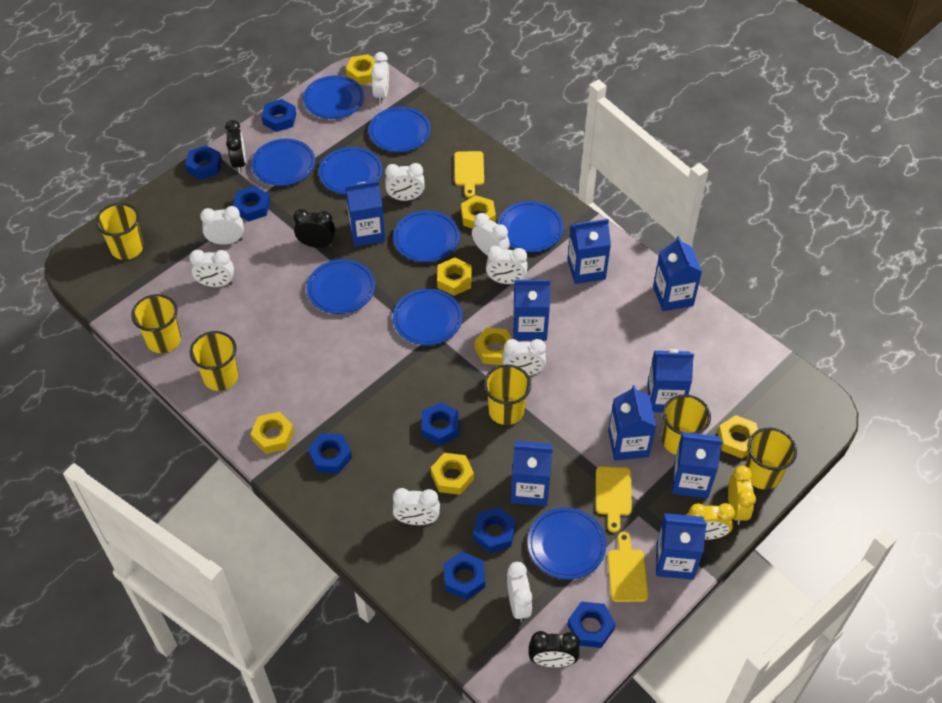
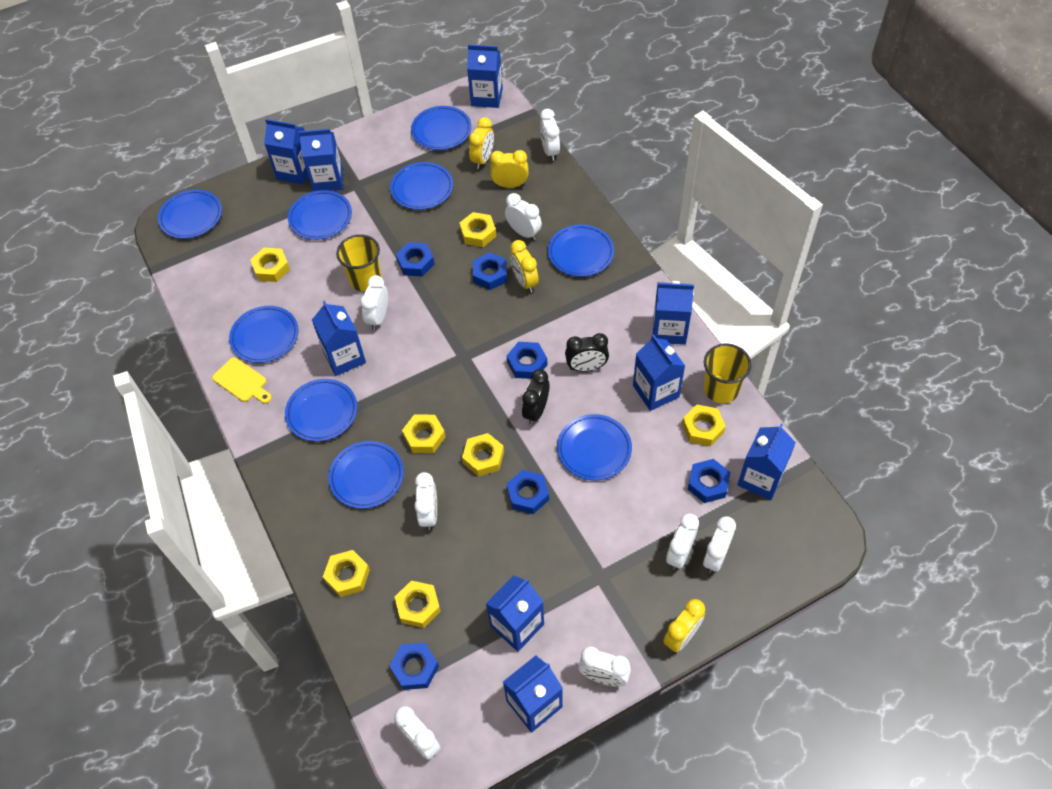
black clock: [225,120,246,173] [293,209,335,248] [529,631,580,667] = 3 -> [522,369,550,425] [565,333,609,372] = 2
blue nut: [185,145,222,180] [233,186,270,221] [261,99,296,132] [308,433,352,474] [421,402,459,445] [444,552,485,600] [473,507,516,553] [567,601,615,648] = 8 -> [389,642,439,690] [396,242,434,277] [473,252,507,290] [507,342,547,379] [507,470,549,514] [688,459,731,503] = 6
white clock: [189,250,234,287] [200,206,244,245] [371,52,389,103] [385,163,425,201] [393,488,440,525] [472,213,510,255] [486,246,528,284] [502,339,546,376] [507,562,532,622] = 9 -> [360,275,388,330] [394,706,441,760] [414,472,437,530] [505,193,542,240] [540,109,560,161] [578,646,631,687] [666,513,699,570] [703,516,736,573] = 8
yellow clock: [686,503,735,540] [728,466,756,525] = 2 -> [469,117,494,169] [490,150,529,188] [510,240,539,293] [663,599,705,652] = 4
yellow cup: [95,203,144,260] [131,294,181,353] [190,331,238,391] [484,364,531,425] [662,394,711,455] [745,428,797,489] = 6 -> [336,234,382,291] [704,343,752,403] = 2
yellow cutting board: [454,151,484,198] [596,466,632,533] [607,532,648,602] = 3 -> [212,357,272,404] = 1

